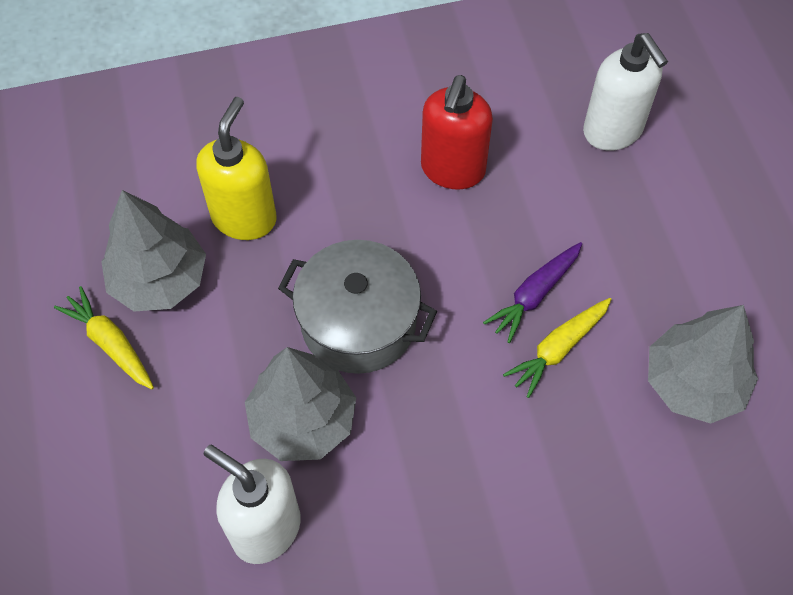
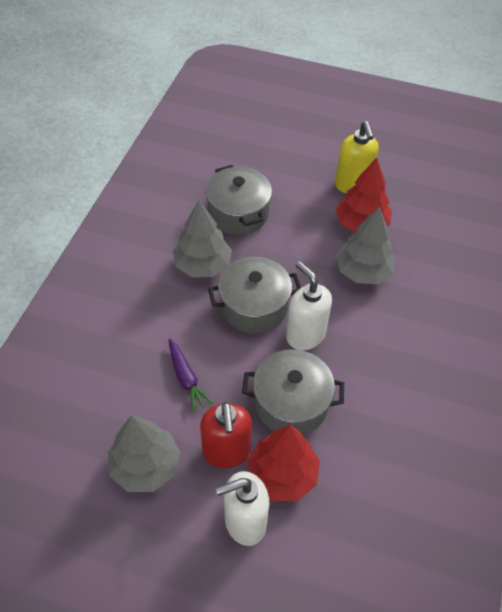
grey pot: [278,240,437,374] = 1 -> [205,165,272,235] [208,257,301,334] [242,349,344,435] = 3
red tree: none = 0 -> [247,425,320,501] [336,158,392,233] = 2
yellow carrot: [54,286,154,389] [503,298,612,398] = 2 -> none = 0

